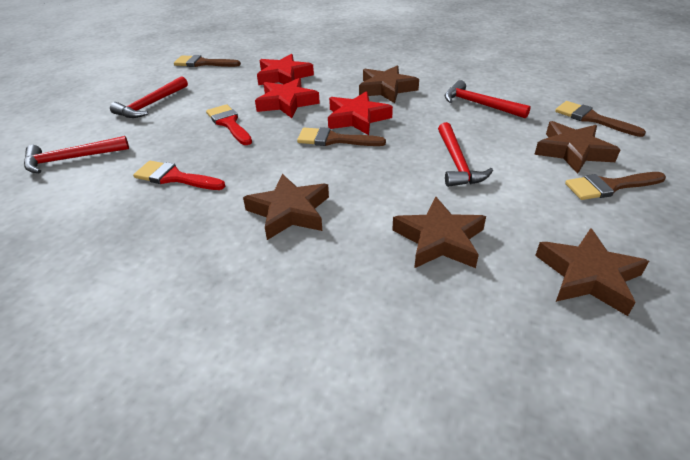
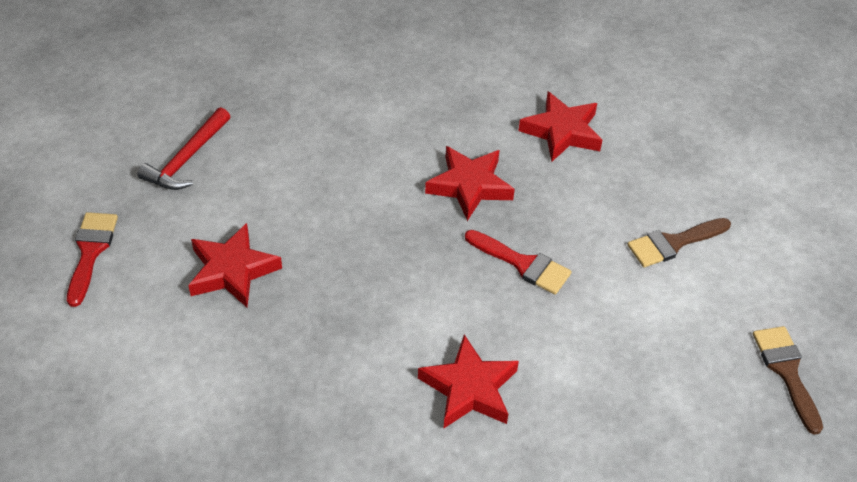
brown brush: [174,55,241,67] [297,127,386,146] [555,101,646,137] [565,172,666,200] = 4 -> [627,218,731,267] [753,326,823,435] = 2
brown star: [243,174,329,240] [359,65,419,103] [392,196,486,268] [534,121,620,174] [535,228,649,316] = 5 -> none = 0
red hammer: [24,136,129,173] [110,76,188,118] [438,122,493,187] [445,80,531,119] = 4 -> [138,107,231,190] = 1
red star: [255,78,320,118] [257,54,314,85] [328,91,393,135] = 3 -> [188,223,282,307] [418,334,519,429] [425,146,515,221] [518,91,602,162] = 4

